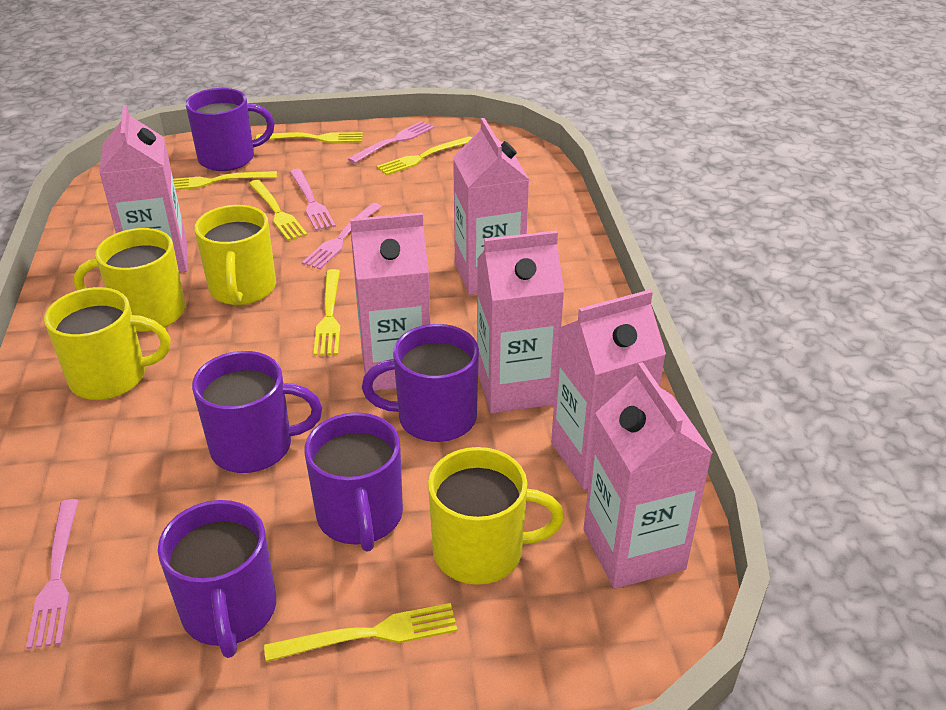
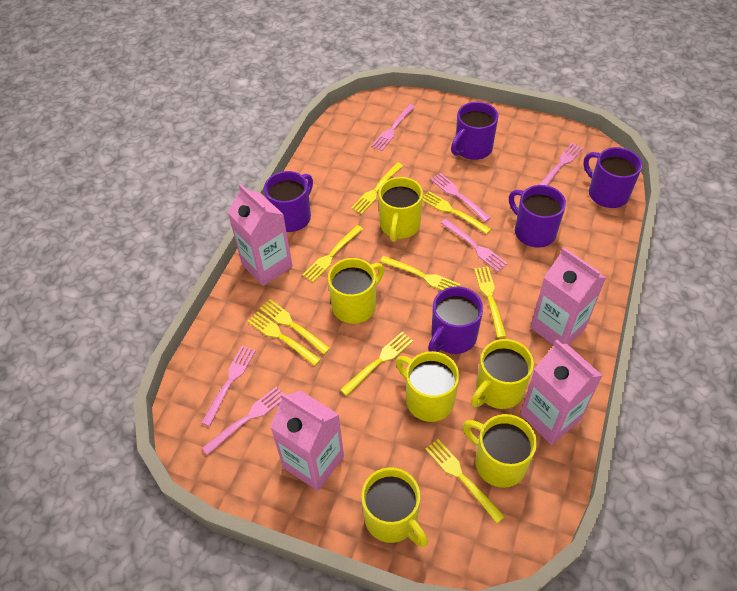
pink carton: [99,105,187,273] [350,212,430,391] [453,118,529,295] [477,230,565,413] [551,290,666,490] [583,362,712,589] = 6 -> [228,184,293,286] [270,390,344,491] [520,340,603,445] [530,247,606,345] = 4
pink fork: [26,499,79,649] [290,169,336,231] [302,203,382,270] [348,121,434,163] = 4 -> [201,346,256,426] [202,387,282,455] [371,104,415,151] [431,173,491,222] [441,219,508,272] [539,143,583,186] = 6
yellow fork: [173,171,277,190] [249,180,307,241] [256,132,363,143] [264,603,458,662] [313,269,340,356] [377,136,472,175] = 6 -> [247,311,321,366] [260,299,330,354] [302,225,363,282] [340,332,413,396] [351,163,403,214] [380,256,461,290] [422,191,491,234] [425,439,505,523] [474,266,506,338] = 9
yellow mug: [44,287,171,400] [74,228,185,332] [195,205,276,305] [428,447,564,585] = 4 -> [328,258,384,324] [361,467,428,547] [378,177,423,242] [396,351,459,422] [463,414,537,488] [471,339,534,409] = 6

